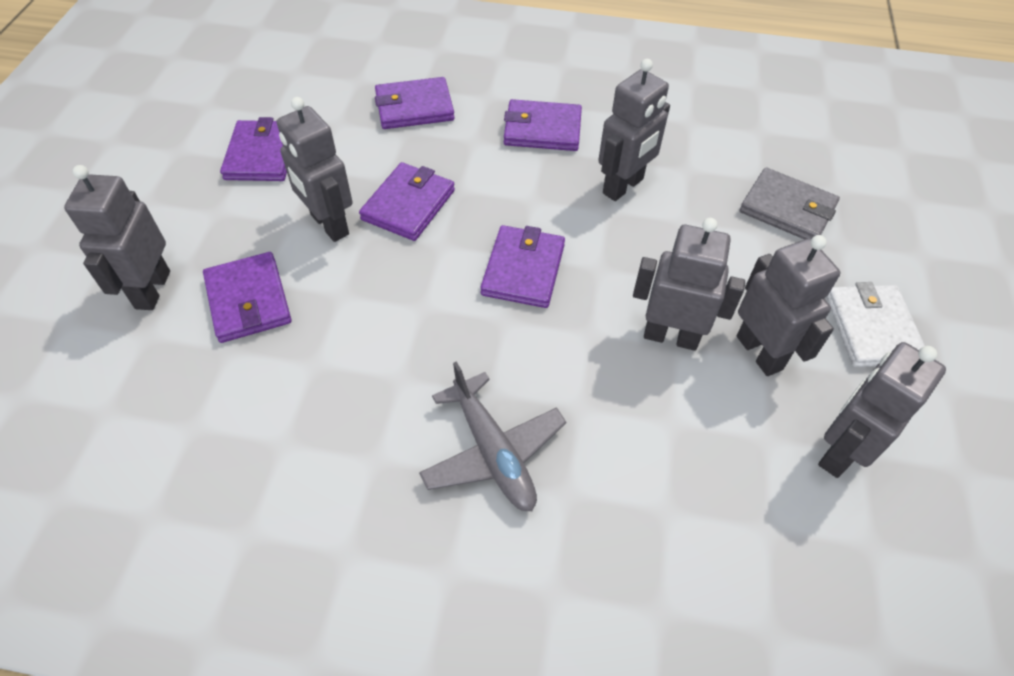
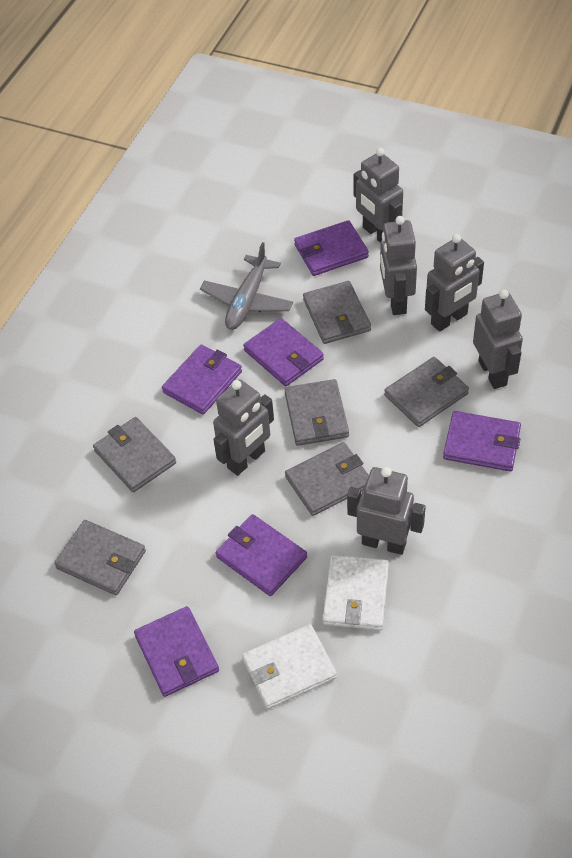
grey wallet: [740,168,840,240] = 1 -> [54,520,146,595] [93,417,176,492] [285,379,349,446] [285,442,369,516] [303,281,371,344] [384,357,469,427] = 6
white wallet: [826,282,925,367] = 1 -> [242,624,337,709] [323,555,389,630] = 2

